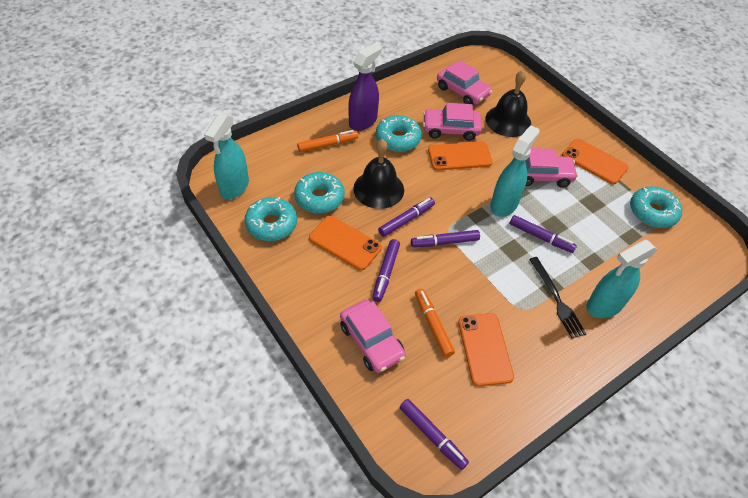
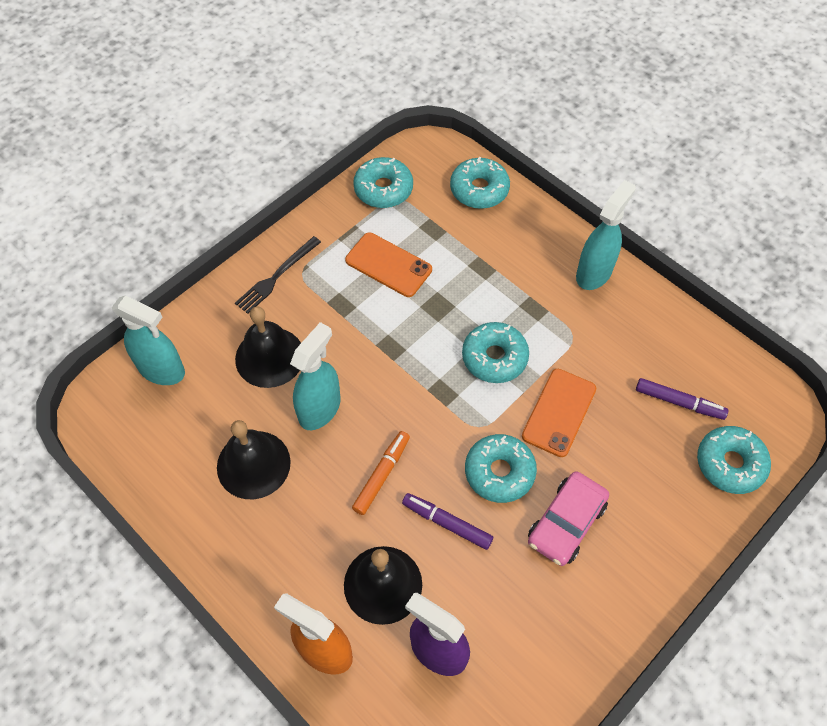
black bell: [353,139,404,209] [485,70,531,137] = 2 -> [217,420,291,499] [235,306,301,388] [344,546,422,625] = 3
orange marker: [297,130,358,152] [415,289,455,357] = 2 -> [352,431,410,515] = 1
orange phone: [309,216,382,270] [428,141,493,170] [458,313,514,386] [562,139,629,184] = 4 -> [345,232,432,297] [522,369,596,457] = 2
orange spray bottle: none = 0 -> [274,593,353,675] = 1
pink car: [340,300,406,373] [423,103,482,141] [437,60,493,105] [525,148,578,188] = 4 -> [528,471,609,566] = 1
purple marker: [372,239,400,302] [378,197,435,237] [400,399,469,470] [411,230,480,247] [510,215,577,253] = 5 -> [402,493,493,550] [636,378,728,420] = 2
turquoise donut: [244,197,297,241] [294,172,345,214] [376,115,422,152] [630,186,682,228] = 4 -> [353,157,413,208] [450,157,510,209] [462,322,529,383] [465,434,537,503] [697,426,771,494] = 5

